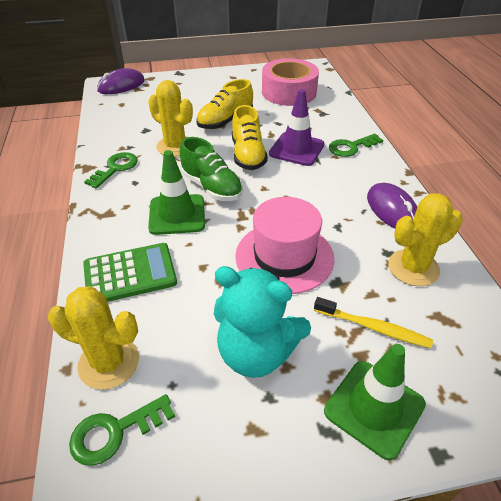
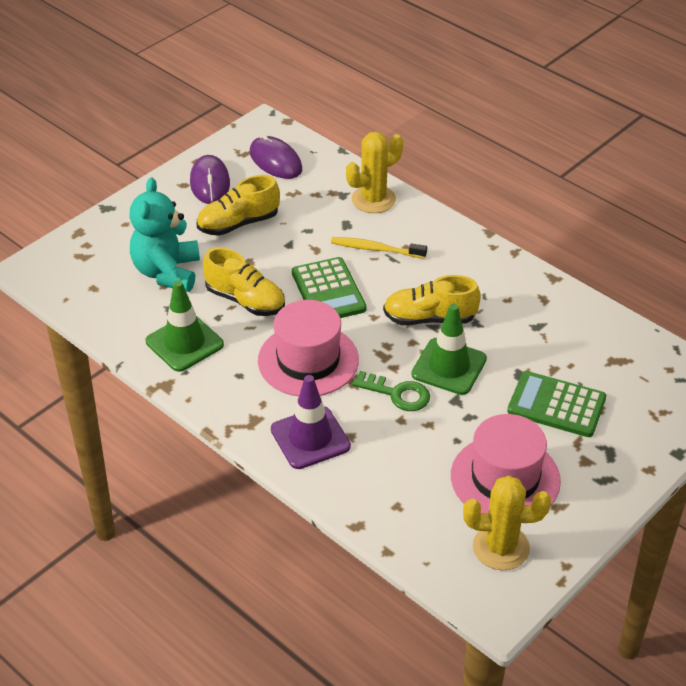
green calculator: [83,243,177,302] = 1 -> [292,257,366,318] [507,371,606,437] = 2
green key: [69,394,175,466] [84,152,138,189] [329,134,383,157] = 3 -> [352,371,430,411] = 1
green shoe: [180,137,243,201] = 1 -> none = 0
pink hat: [235,197,334,294] = 1 -> [258,300,359,396] [451,414,561,513] = 2
pink tape: [262,58,319,106] = 1 -> none = 0
yellow cactus: [48,286,139,390] [148,80,193,157] [388,193,463,286] = 3 -> [346,132,403,213] [463,476,551,570] = 2
yellow shoe: [196,79,253,129] [232,105,268,170] = 2 -> [197,175,280,236] [203,247,285,316] [383,275,481,325] = 3

